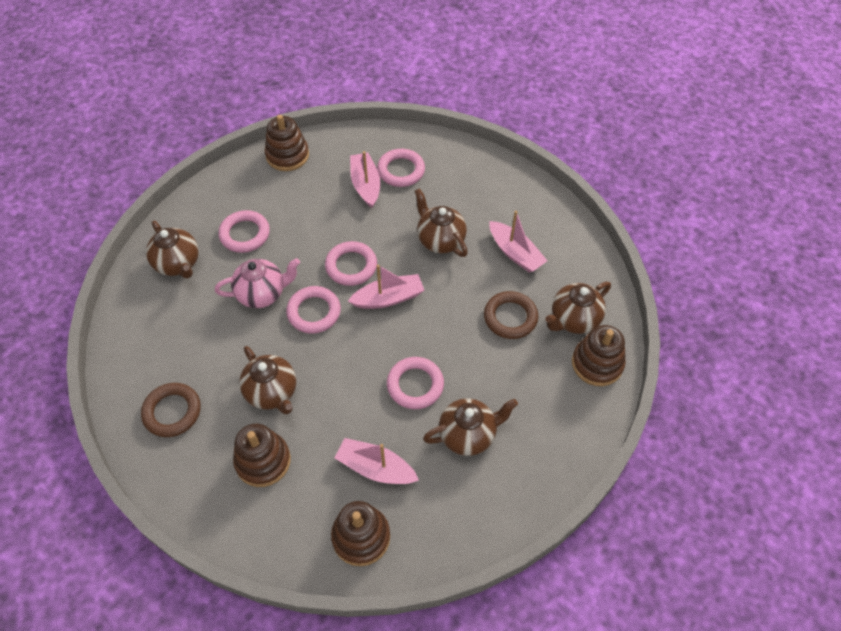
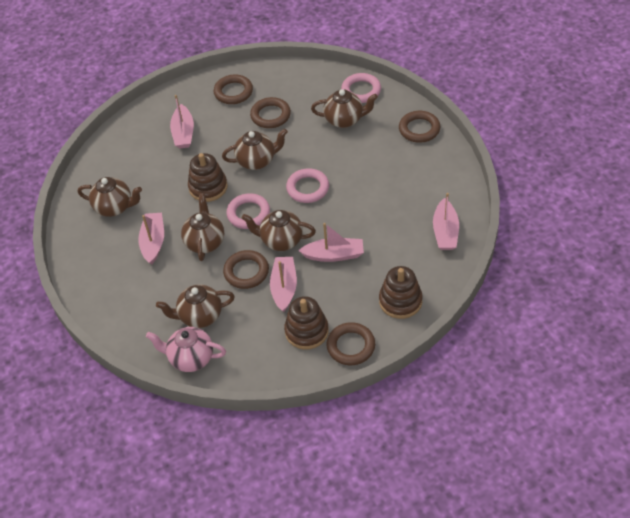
brown ring: [141,383,201,437] [484,291,538,339] = 2 -> [214,75,253,104] [223,250,269,289] [250,97,291,128] [327,322,375,366] [399,111,440,143] = 5
brown stacking toy: [233,424,291,487] [265,115,309,171] [331,501,390,566] [572,325,626,386] = 4 -> [188,153,228,202] [284,296,329,350] [379,266,423,319] = 3
brown teapot: [146,221,199,278] [239,346,296,414] [415,188,468,257] [423,398,518,456] [545,282,611,334] = 5 -> [78,177,142,217] [156,284,235,328] [181,193,224,261] [222,129,288,170] [242,210,316,251] [311,89,378,128] = 6
pink boat: [335,438,419,484] [348,264,424,309] [350,151,380,208] [489,211,548,273] = 4 -> [138,213,164,265] [170,95,194,148] [270,257,297,312] [298,223,364,262] [433,193,459,250] = 5
pink ring: [218,210,270,253] [286,286,341,334] [325,241,377,286] [377,149,425,187] [387,357,444,409] = 5 -> [226,193,270,229] [286,168,329,203] [341,73,381,103] = 3

